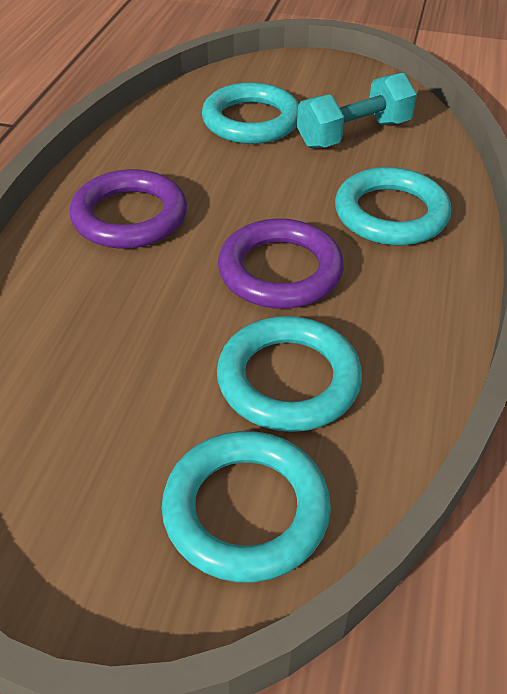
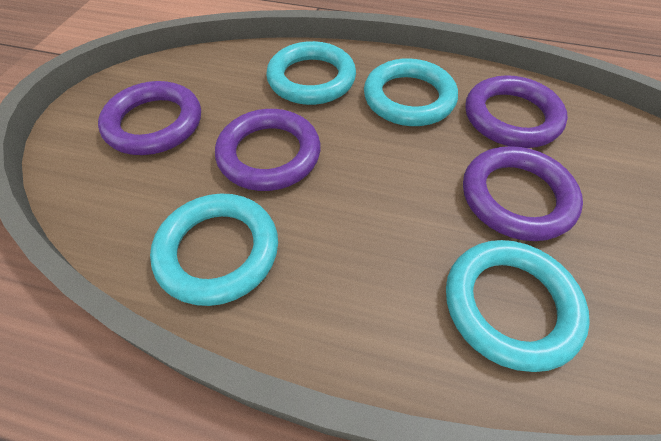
purple ring: [69,169,187,249] [218,218,344,309] = 2 -> [98,81,201,155] [215,109,321,191] [463,146,583,241] [465,75,568,148] = 4
turquoise dumbbell: [297,73,417,148] = 1 -> none = 0

